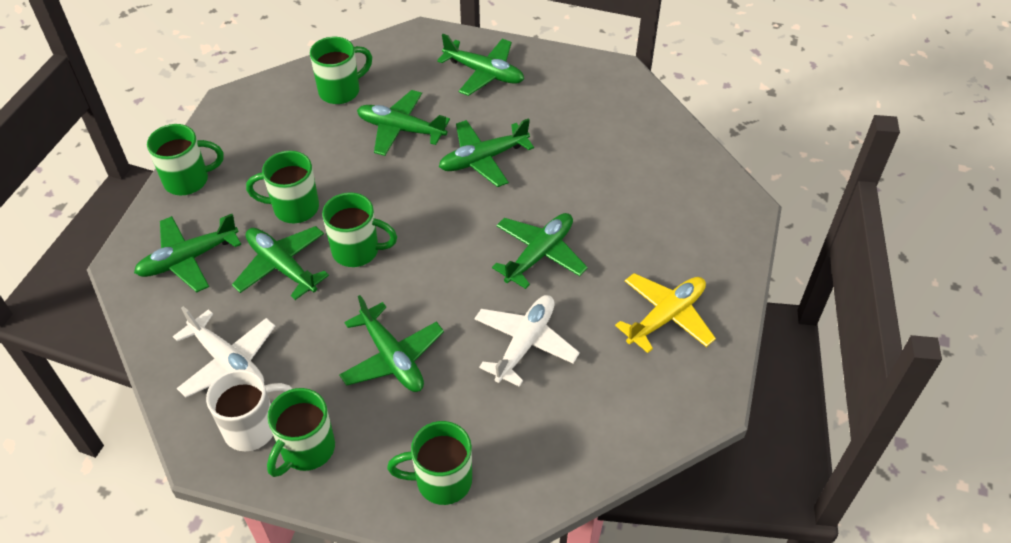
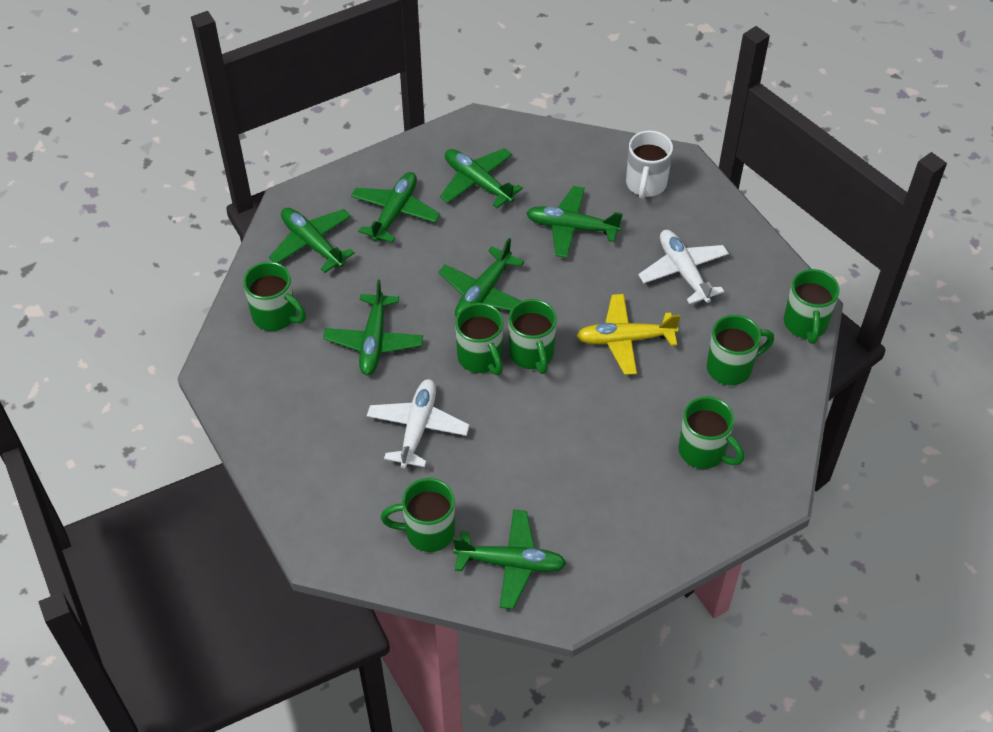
green mug: [147,124,224,195] [246,151,319,223] [267,388,335,477] [310,37,372,104] [322,192,397,267] [387,421,472,505] = 6 -> [243,262,306,331] [381,478,455,552] [455,303,504,375] [508,299,557,374] [678,397,744,469] [707,315,774,385] [784,269,839,344] = 7

